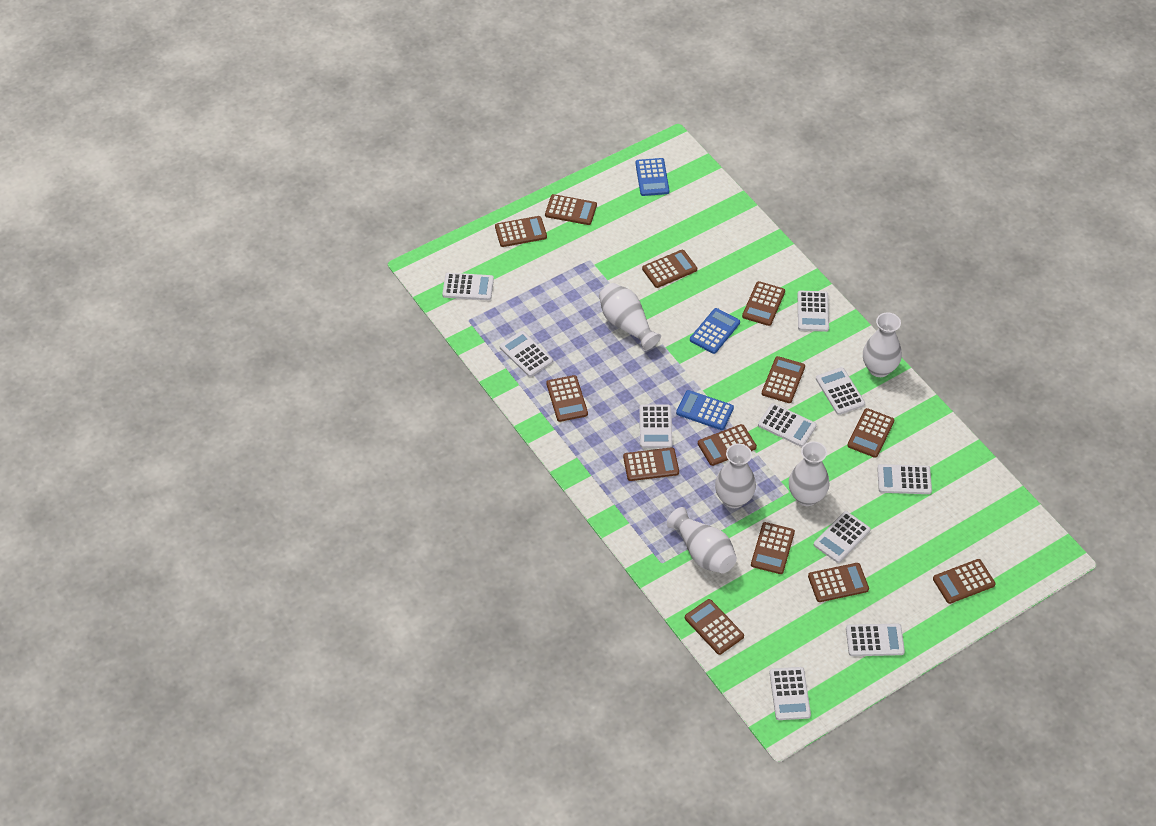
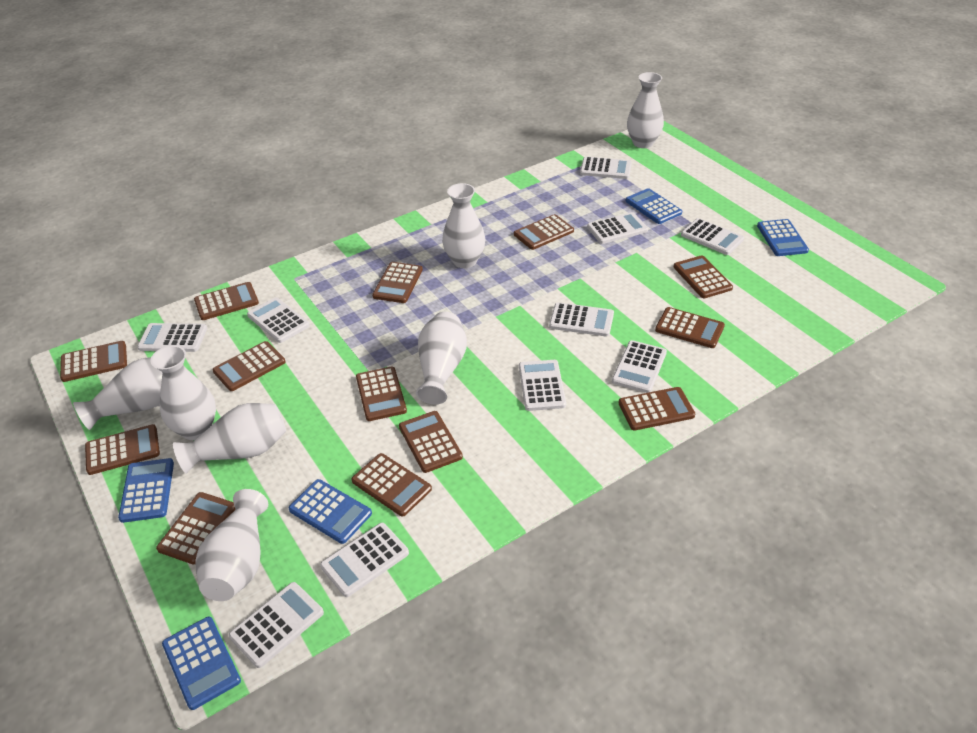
blue calculator: [635,158,669,196] [676,390,734,430] [690,308,740,354] = 3 -> [118,458,174,523] [162,617,241,710] [289,479,372,544] [626,188,682,224] [757,219,809,256] = 5
white vase: [599,283,661,351] [667,507,737,574] [715,444,756,508] [789,441,830,506] [863,313,902,377] = 5 -> [73,357,162,430] [150,345,216,440] [173,403,286,474] [195,489,268,601] [416,312,467,404] [442,183,485,268] [627,72,664,148] = 7

